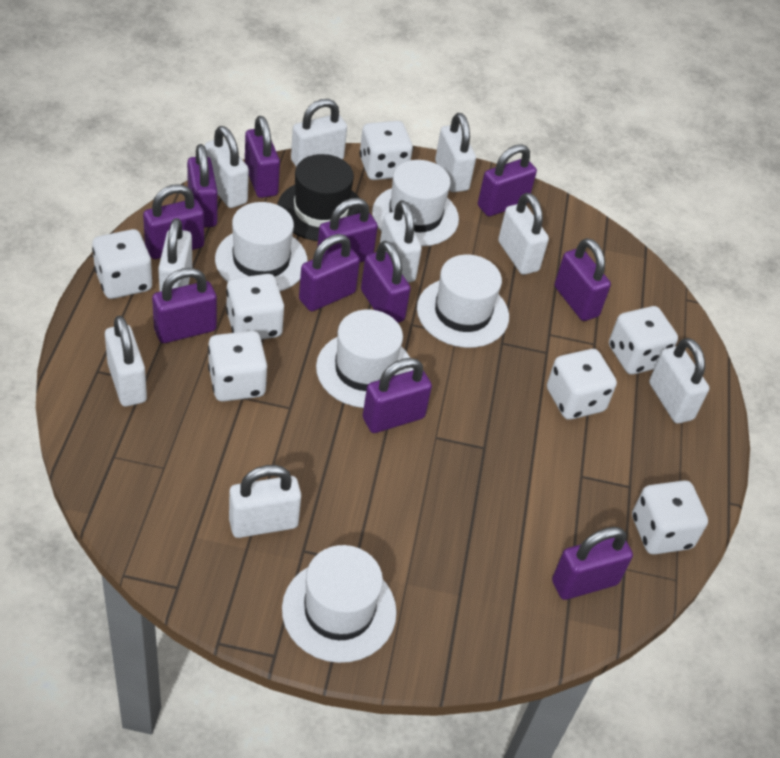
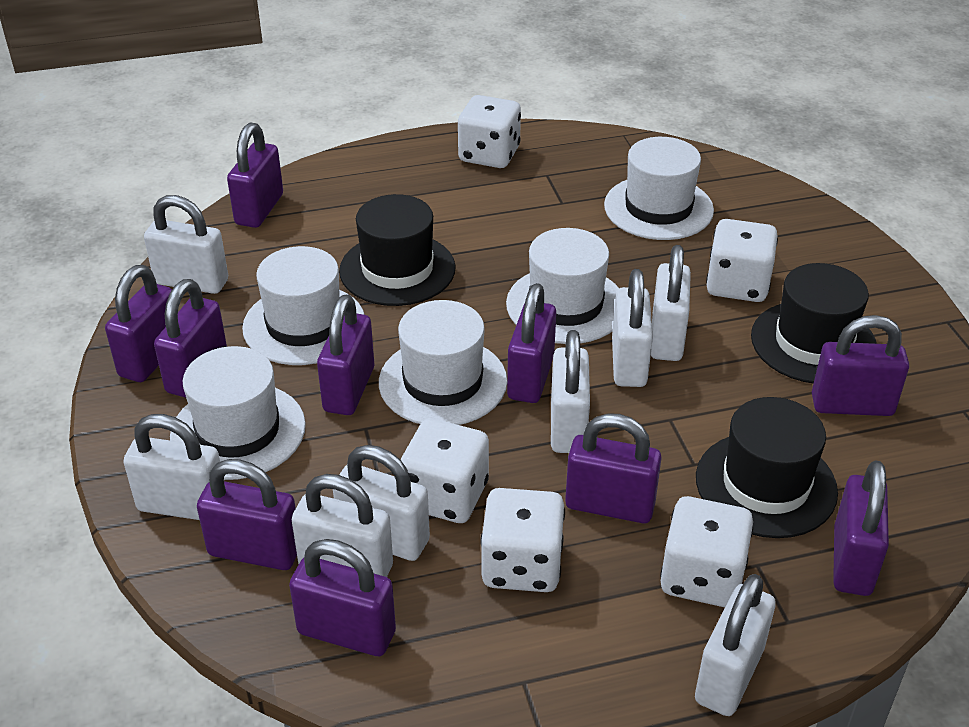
black hat: [277,154,361,241] = 1 -> [339,194,456,306] [696,397,838,538] [751,263,877,384] = 3
purple padlock: [143,184,204,259] [152,268,217,343] [187,144,218,228] [245,116,280,198] [299,234,360,311] [317,198,378,262] [361,241,411,323] [363,358,432,433] [478,144,537,216] [552,527,633,600] [555,238,611,321] = 11 -> [105,265,172,382] [154,279,227,398] [197,459,297,570] [227,122,283,228] [289,539,396,656] [317,295,374,415] [507,283,556,403] [565,413,662,523] [812,315,909,416] [833,460,889,596] = 10
white dice: [92,229,153,299] [208,331,267,402] [226,274,284,340] [360,121,413,180] [547,349,617,420] [609,306,678,374] [632,480,708,555] = 7 -> [401,418,489,523] [458,95,521,168] [480,488,565,592] [660,496,754,607] [706,219,778,302] = 5
white padlock: [105,316,147,407] [158,218,192,292] [205,126,249,208] [229,465,301,538] [291,99,347,167] [380,200,422,283] [435,113,476,192] [498,193,549,275] [649,338,709,424] = 9 -> [123,414,220,520] [144,195,228,294] [292,474,393,577] [333,445,430,561] [551,330,590,453] [612,269,653,387] [651,245,691,361] [695,574,776,716] = 8

